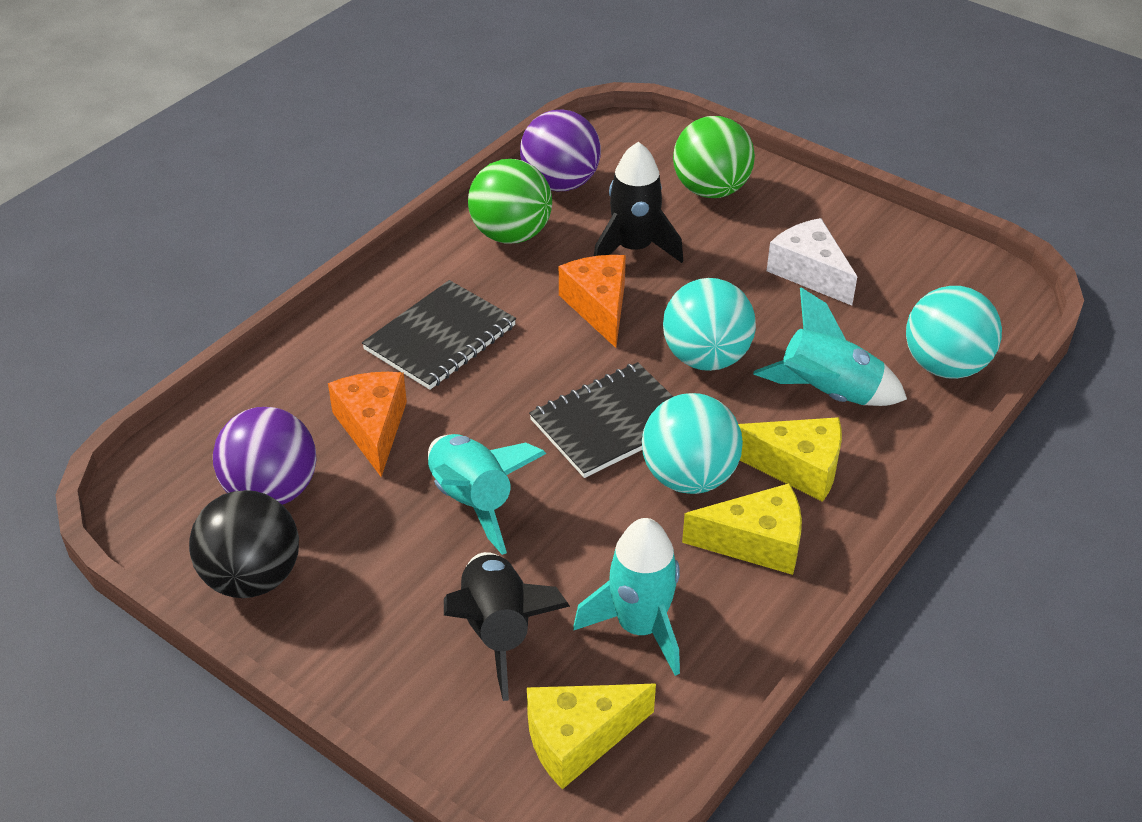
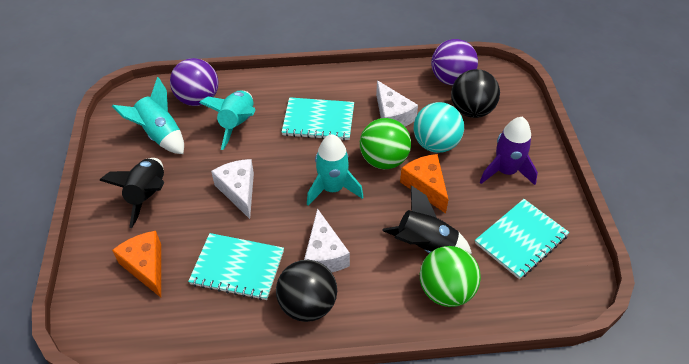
black ball: [189,490,299,598] = 1 -> [276,260,337,322] [451,69,500,118] = 2
black notebook: [362,280,516,390] [529,362,673,478] = 2 -> none = 0
purple rocket: none = 0 -> [480,117,538,185] = 1
turquoise ball: [642,393,743,494] [663,278,756,371] [906,286,1002,379] = 3 -> [414,102,464,153] = 1
turquoise notebook: none = 0 -> [188,233,284,300] [282,97,354,141] [475,199,569,279] = 3
white cheese: [767,218,857,306] = 1 -> [211,159,254,219] [304,208,350,272] [376,80,418,127] = 3
yellow cheese: [527,684,656,789] [682,483,802,575] [738,417,842,502] = 3 -> none = 0

